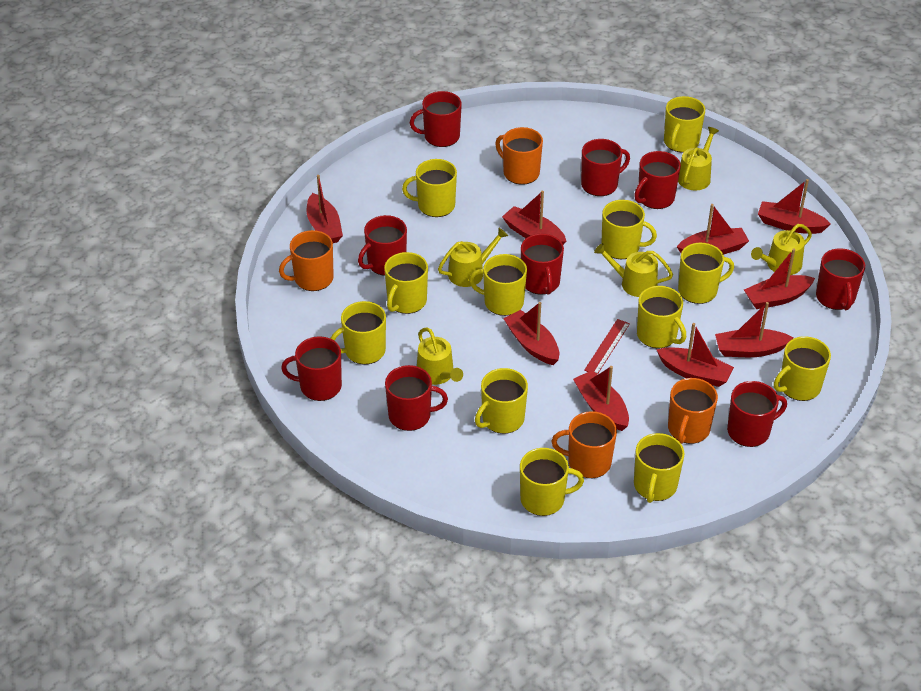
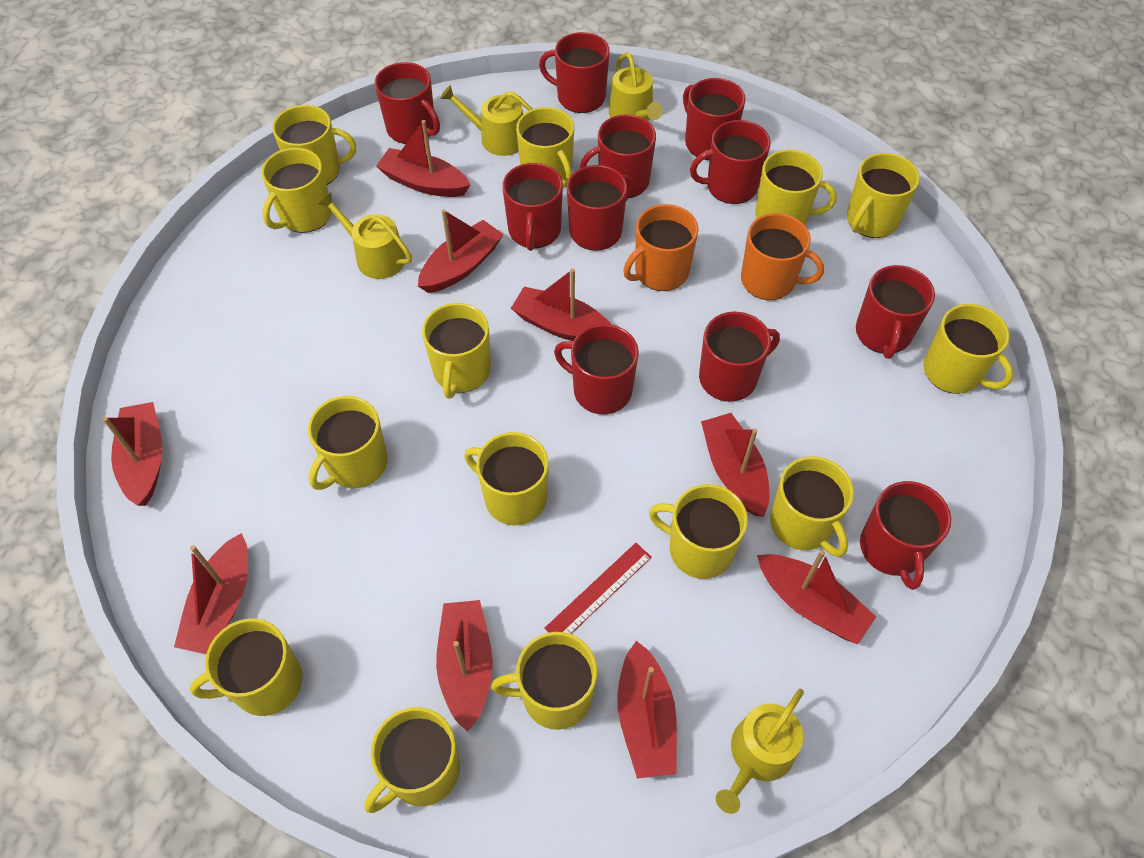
orange mug: [279,230,334,291] [495,127,543,185] [551,411,617,478] [668,378,718,444] = 4 -> [623,204,699,291] [741,213,824,300] = 2
red mug: [281,336,342,401] [358,215,407,276] [385,365,448,431] [410,91,462,147] [521,234,564,295] [581,139,630,196] [634,151,681,209] [727,381,787,447] [816,248,865,310] = 9 -> [374,62,440,144] [502,163,563,251] [539,32,610,113] [554,324,639,415] [567,165,632,251] [580,115,656,198] [683,78,746,160] [690,120,771,204] [699,312,780,402] [856,265,935,359] [860,481,951,590] = 11
yellow mug: [330,301,386,365] [384,252,428,314] [402,159,457,217] [469,254,527,316] [475,368,528,434] [520,448,584,516] [601,200,657,259] [634,433,685,503] [637,286,686,348] [664,96,705,152] [678,243,734,304] [774,336,831,401] = 12 -> [190,618,303,716] [262,148,332,233] [272,105,356,185] [308,396,388,490] [364,707,460,813] [422,303,491,399] [464,432,548,525] [491,632,597,730] [516,107,574,188] [649,484,748,579] [755,150,837,225] [770,456,854,557] [847,153,920,238] [924,304,1013,394] = 14
yellow watering can: [417,327,463,385] [438,228,508,287] [594,243,673,297] [678,127,719,190] [751,224,812,275] = 5 -> [318,192,412,279] [440,85,532,156] [609,53,663,121] [716,689,804,814] = 4

